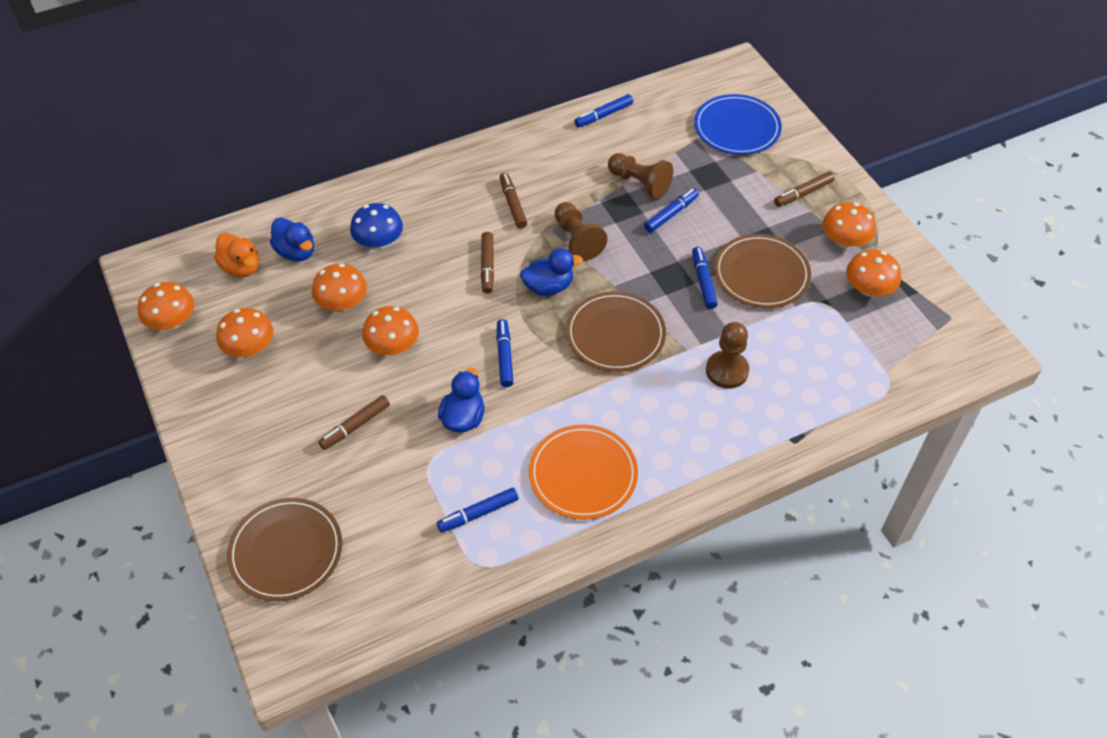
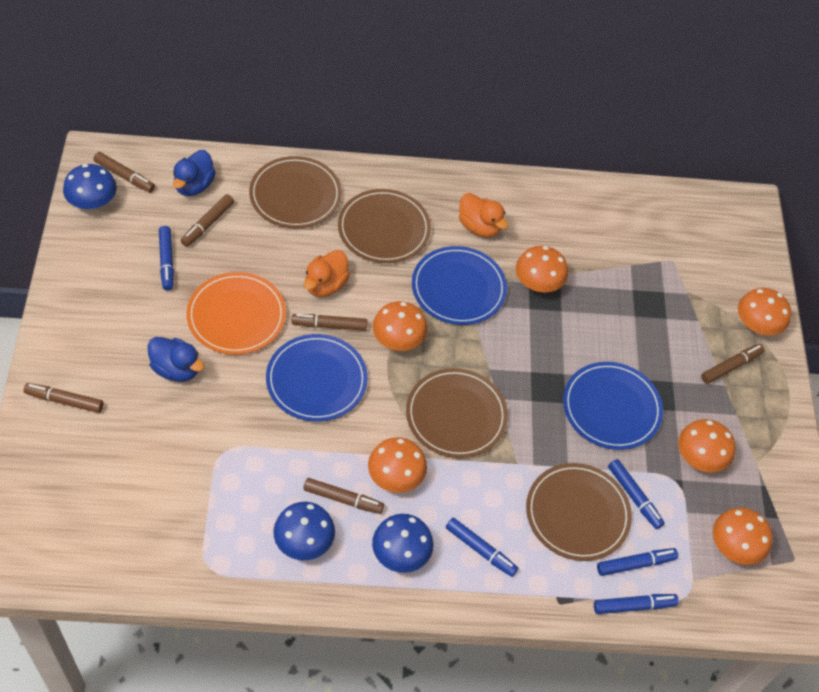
blue duck: [270,218,314,262] [438,368,485,432] [520,248,583,296] = 3 -> [148,337,204,382] [173,150,216,196] = 2
blue mushroom: [350,203,403,249] = 1 -> [63,164,117,209] [273,502,335,560] [372,514,434,573] = 3
blue plate: [694,94,782,155] = 1 -> [266,334,368,422] [412,246,507,325] [563,362,663,450] = 3
brown marker: [318,395,390,450] [481,232,494,293] [500,173,527,228] [774,171,835,207] = 4 -> [24,383,103,413] [94,152,155,193] [181,194,234,247] [291,314,367,331] [303,478,384,514] [701,344,765,384] = 6
brown pawn: [555,202,607,261] [608,153,673,199] [706,322,749,389] = 3 -> none = 0
brown plate: [227,498,342,601] [566,291,666,372] [714,234,811,308] = 3 -> [249,156,342,228] [338,189,431,263] [406,368,508,458] [526,463,632,561] = 4
orange duck: [214,233,259,277] = 1 -> [304,250,350,297] [459,193,508,237] = 2

